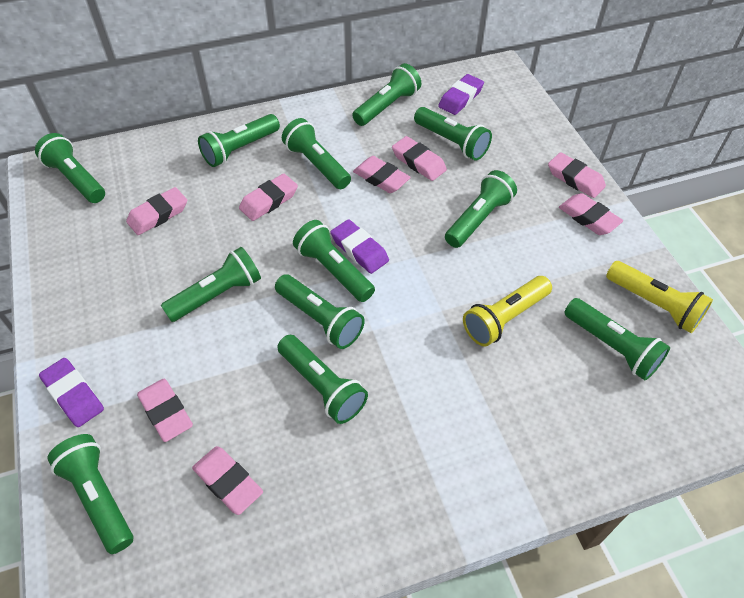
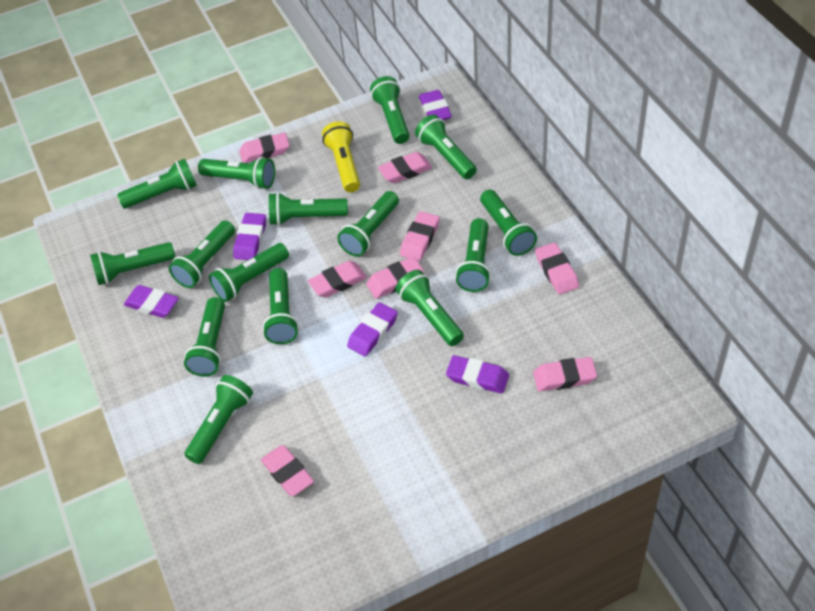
green flashlight: [35,133,105,203] [47,434,133,554] [161,247,261,322] [198,114,280,167] [275,274,365,349] [277,335,368,424] [282,118,351,189] [293,220,375,302] [352,63,421,126] [414,107,492,161] [445,170,517,248] [564,298,670,380] = 12 -> [90,242,175,285] [117,159,197,209] [169,220,235,288] [184,297,225,377] [184,375,253,464] [198,157,275,189] [209,243,289,302] [262,268,299,344] [269,192,348,226] [337,191,399,257] [370,76,410,144] [396,270,464,346] [415,115,477,179] [456,218,491,292] [480,189,537,256] = 15
purple eraser: [39,358,104,427] [330,219,389,274] [438,74,484,115] = 3 -> [124,285,179,318] [233,213,266,260] [347,302,398,356] [419,90,452,120] [446,355,509,393] = 5
yellow flashlight: [463,276,552,347] [606,261,713,333] = 2 -> [322,121,360,192] = 1

